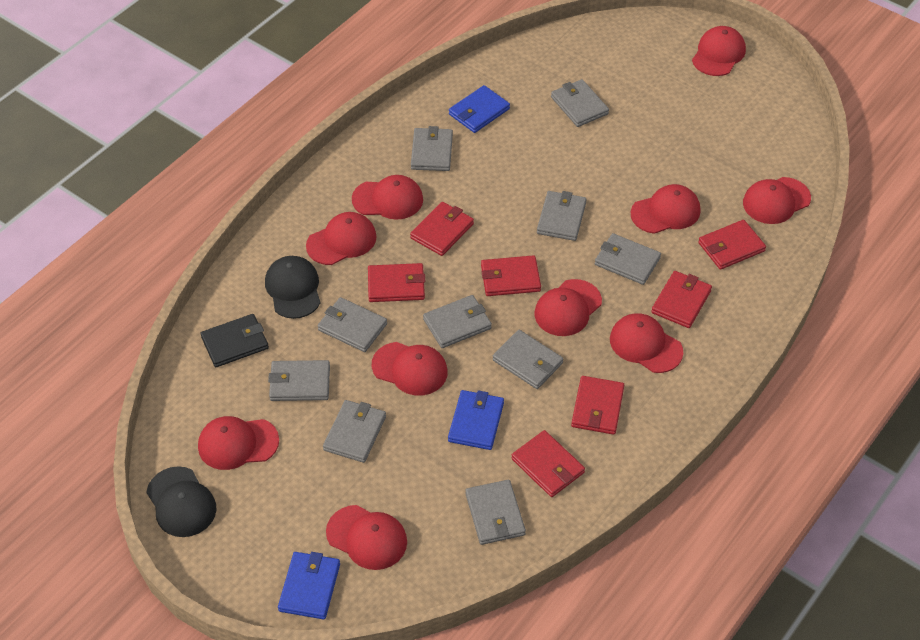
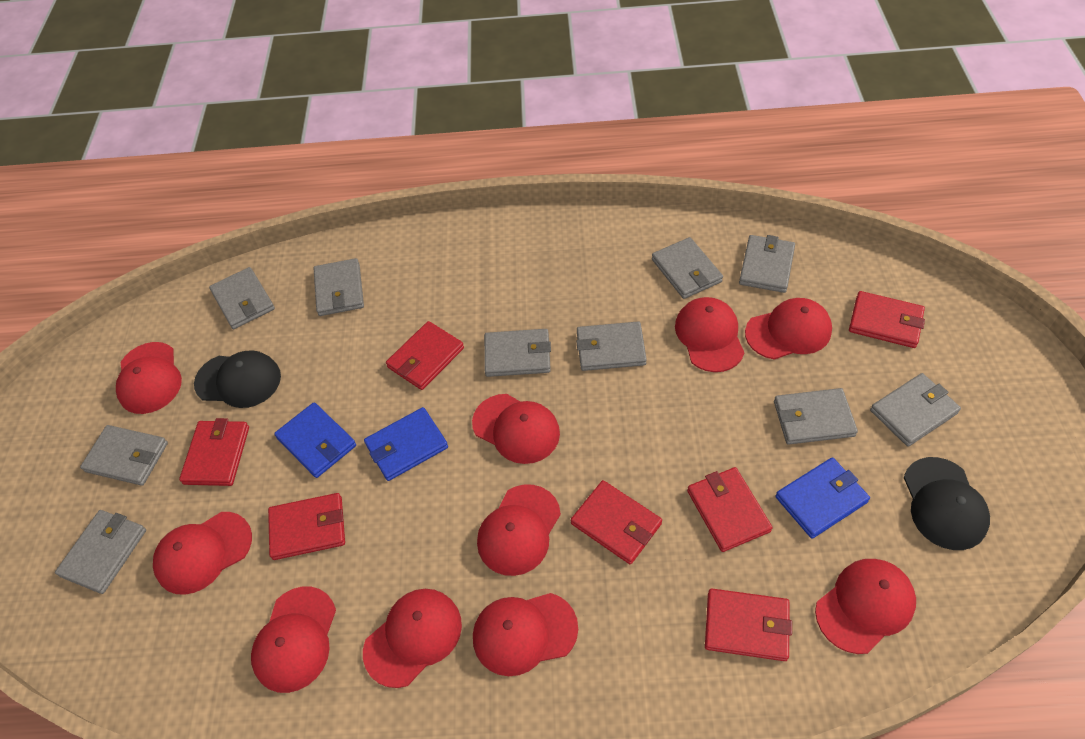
black wallet: [200,314,269,367] = 1 -> none = 0

